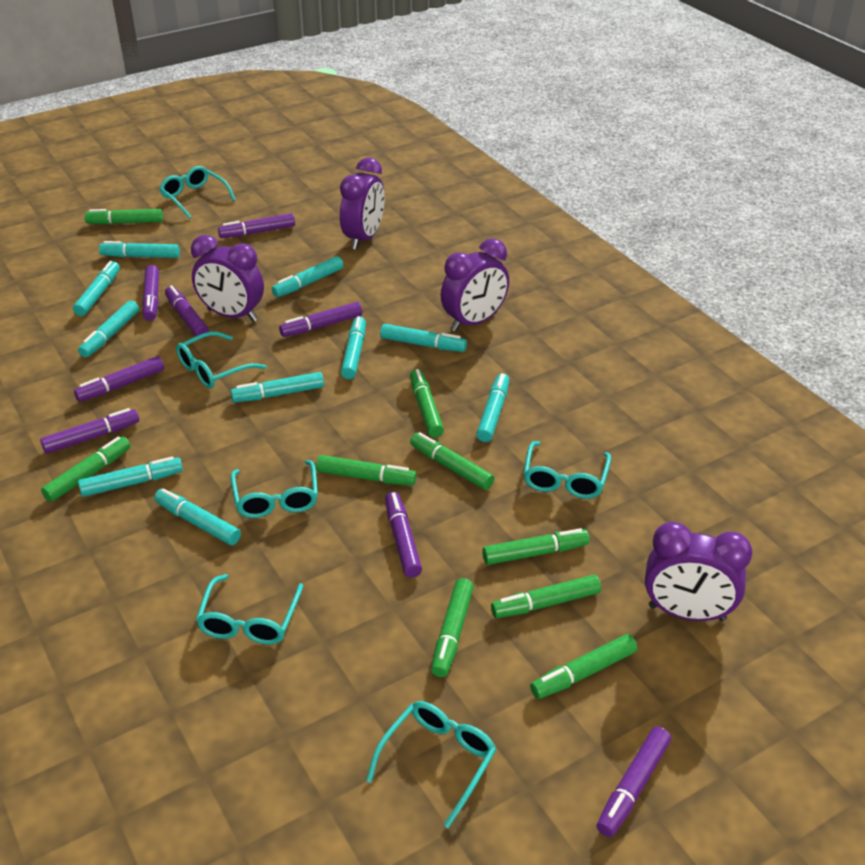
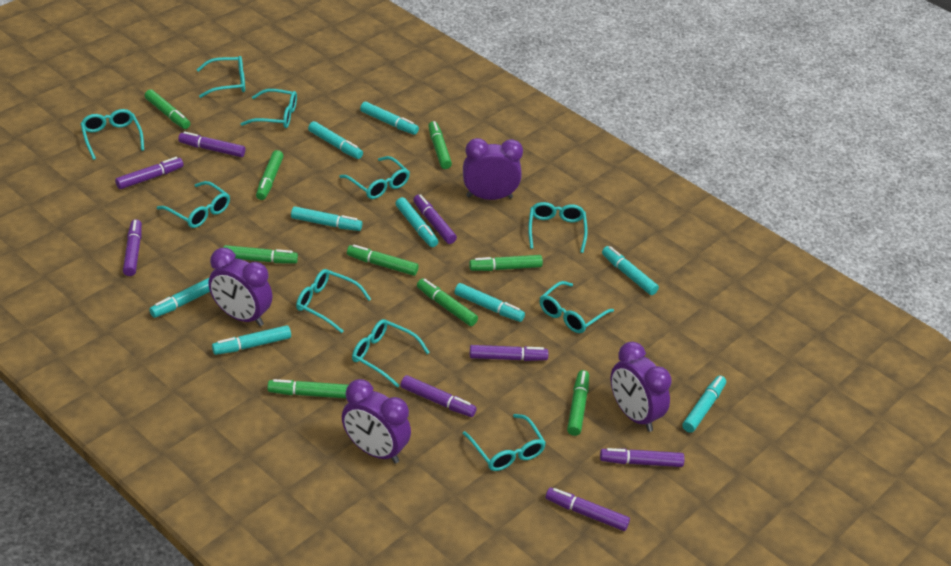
turquoise glasses: [159,166,236,219] [176,331,266,388] [196,574,303,645] [231,460,318,518] [366,701,497,828] [524,441,611,499] = 6 -> [80,109,144,160] [157,181,230,228] [196,56,245,98] [241,89,297,128] [296,269,371,333] [339,156,410,199] [352,319,430,388] [462,414,546,471] [528,202,588,253] [540,281,614,333] = 10
turquoise marker: [73,261,120,316] [78,300,139,358] [78,456,183,497] [99,241,180,258] [154,488,241,545] [231,372,324,402] [272,256,343,297] [341,316,366,379] [380,324,467,352] [476,373,509,442] = 10 -> [149,278,210,318] [212,325,291,355] [291,206,362,231] [308,121,363,159] [360,101,419,135] [395,197,438,247] [454,283,525,322] [602,246,659,295] [682,376,726,433] = 9

